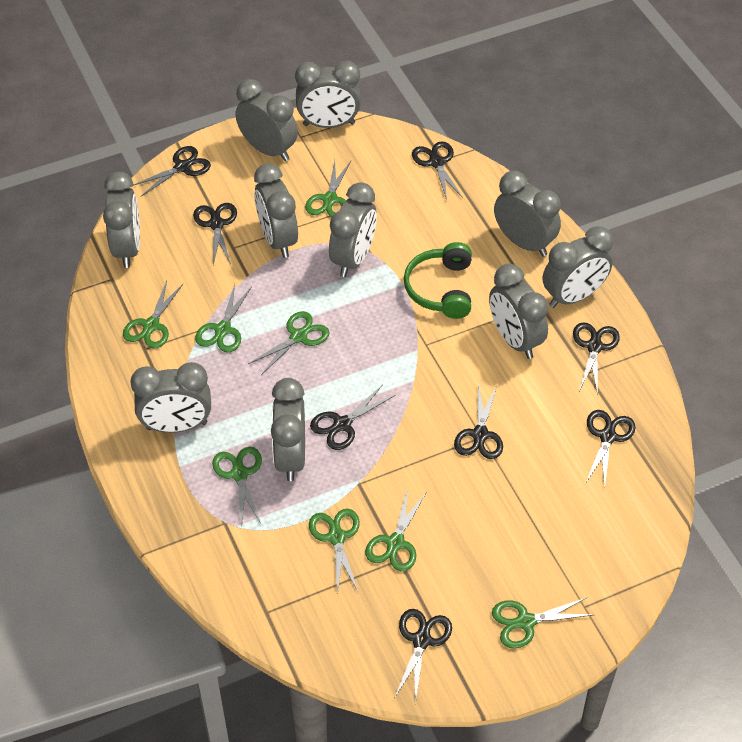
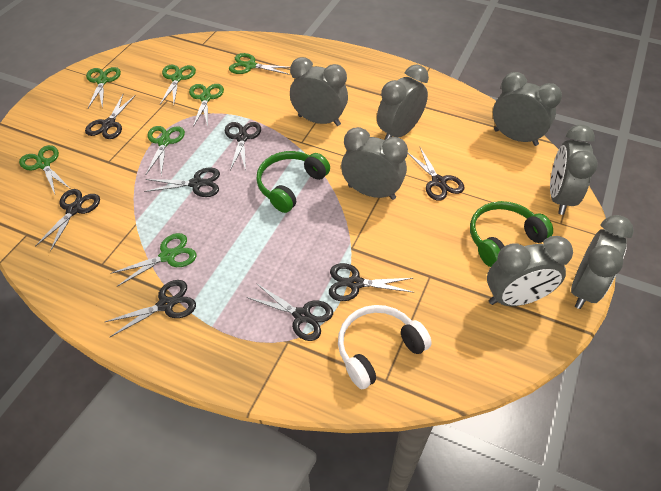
green headphones: [404,242,472,319] = 1 -> [256,151,330,213] [470,201,553,267] = 2
green scissors: [123,281,183,349] [195,284,252,353] [212,447,262,527] [248,311,329,375] [305,160,351,217] [309,509,360,592] [365,487,426,572] [492,597,593,649] = 8 -> [19,145,69,194] [86,67,121,109] [110,233,197,287] [146,126,185,176] [160,65,196,104] [189,84,224,127] [229,53,290,75] = 7
grey clock: [103,171,140,268] [130,362,211,433] [236,79,298,161] [254,163,298,258] [271,378,305,481] [295,60,361,128] [329,182,377,277] [489,264,548,359] [494,171,561,256] [543,226,613,308] = 10 -> [290,57,348,126] [341,127,408,200] [377,64,429,140] [487,236,573,306] [493,72,562,146] [550,125,598,215] [571,215,634,309] = 7
white headphones: none = 0 -> [338,305,432,389] = 1

